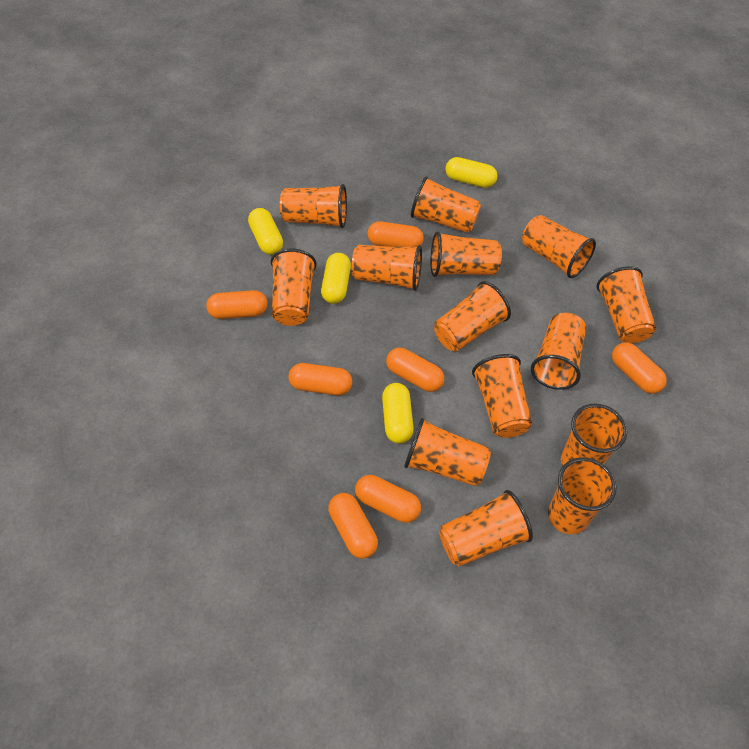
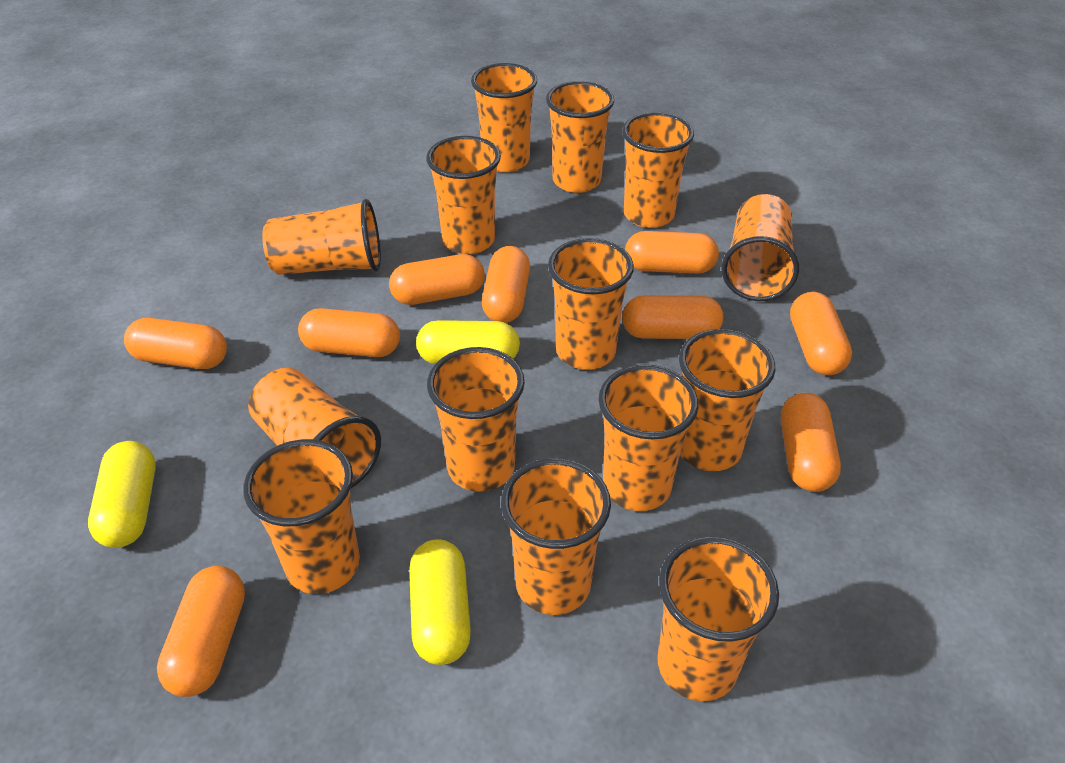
orange capsule: [206,290,268,319] [288,363,352,395] [328,493,378,559] [355,475,421,523] [367,221,423,247] [386,348,444,392] [612,342,667,394] = 7 -> [124,318,227,369] [157,566,245,697] [298,308,400,357] [389,254,485,305] [482,246,530,323] [622,295,723,339] [625,231,719,274] [781,393,841,492] [790,292,852,375] = 9
yellow capsule: [248,208,283,255] [321,253,351,304] [382,383,414,443] [445,157,498,188] = 4 -> [88,441,156,548] [409,539,471,665] [416,320,520,364] = 3

